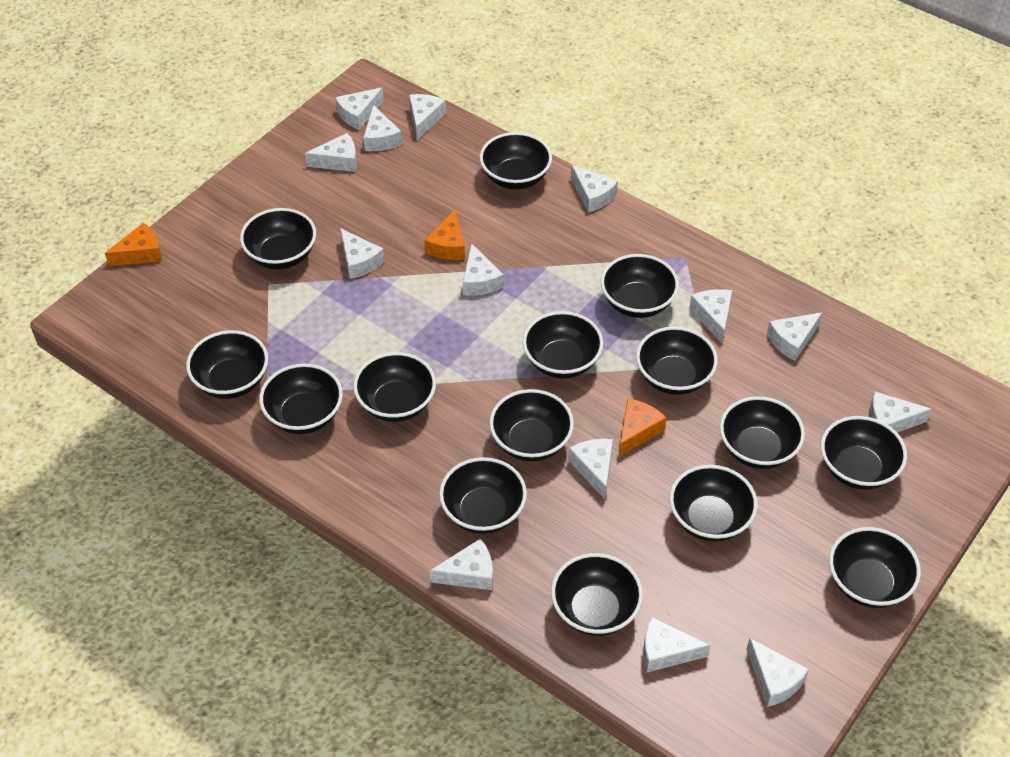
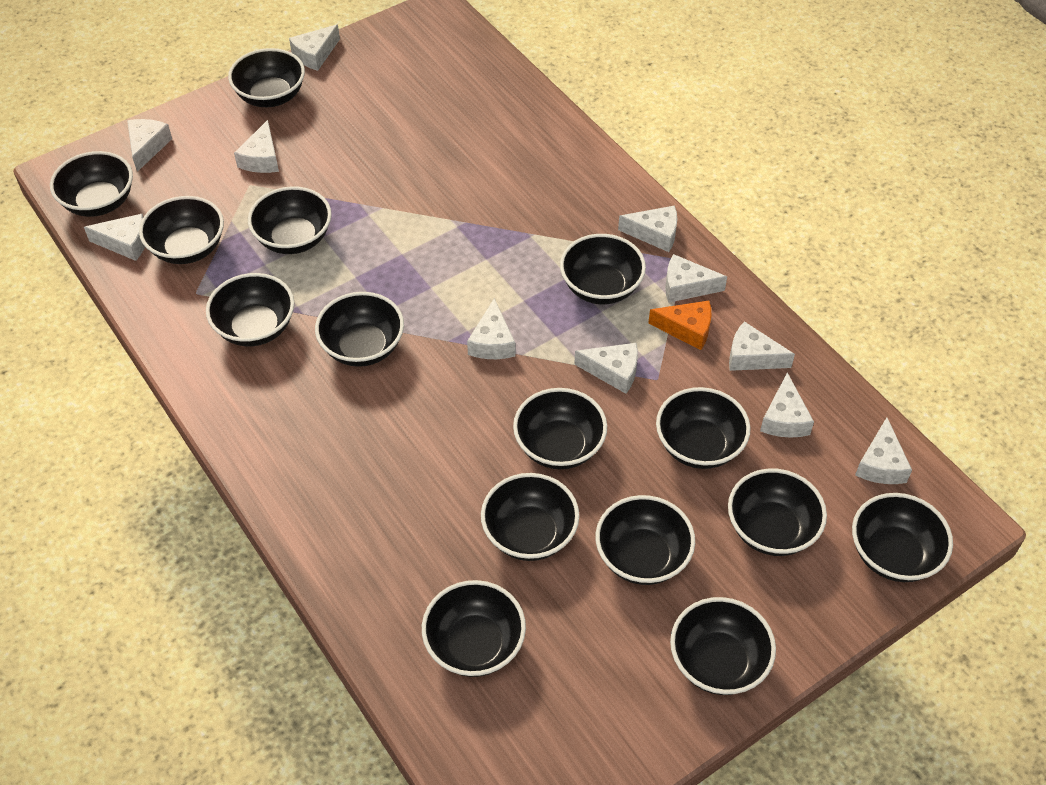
orange cheese: [105,223,162,266] [424,209,465,260] [619,398,667,456] = 3 -> [648,301,712,350] = 1
white cheese: [305,133,357,172] [335,88,384,130] [340,228,385,279] [363,105,402,151] [409,94,446,140] [430,538,493,590] [463,243,503,296] [568,439,613,499] [571,165,618,213] [643,617,711,672] [689,289,732,343] [747,638,809,707] [767,312,823,361] [869,391,932,432] = 14 -> [84,214,145,261] [127,119,172,172] [234,120,279,173] [289,24,340,71] [467,298,516,359] [574,343,638,394] [618,205,677,252] [665,254,727,303] [729,321,795,371] [760,372,814,438] [855,417,912,484] = 11

